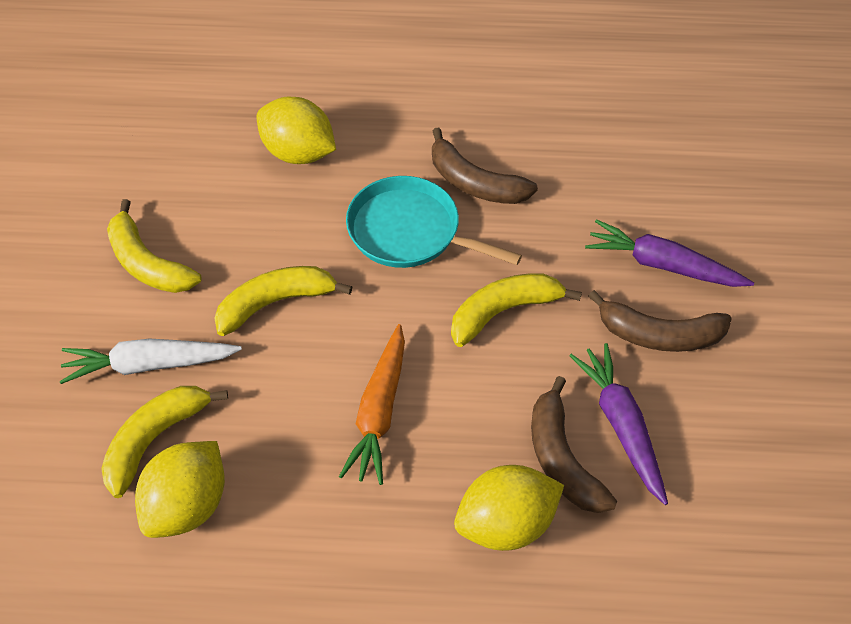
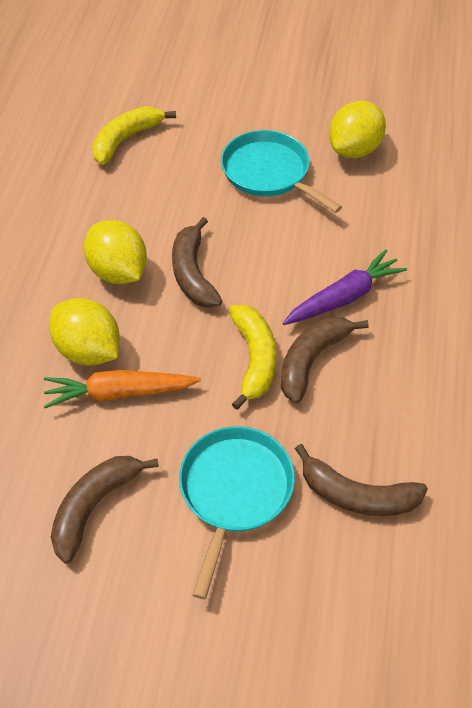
brown banana: [432,127,538,204] [531,376,617,513] [588,290,732,352] = 3 -> [51,456,159,564] [172,217,222,308] [281,317,369,403] [295,444,428,516] = 4
purple carrot: [569,343,668,505] [585,219,754,287] = 2 -> [283,249,407,325] = 1
turquoise pan: [346,176,522,268] = 1 -> [179,426,295,599] [221,130,342,213] = 2
white carrot: [60,338,242,384] = 1 -> none = 0
yellow banana: [101,386,228,498] [107,199,201,293] [214,266,352,336] [451,273,582,347] = 4 -> [92,106,176,165] [228,305,276,410] = 2

